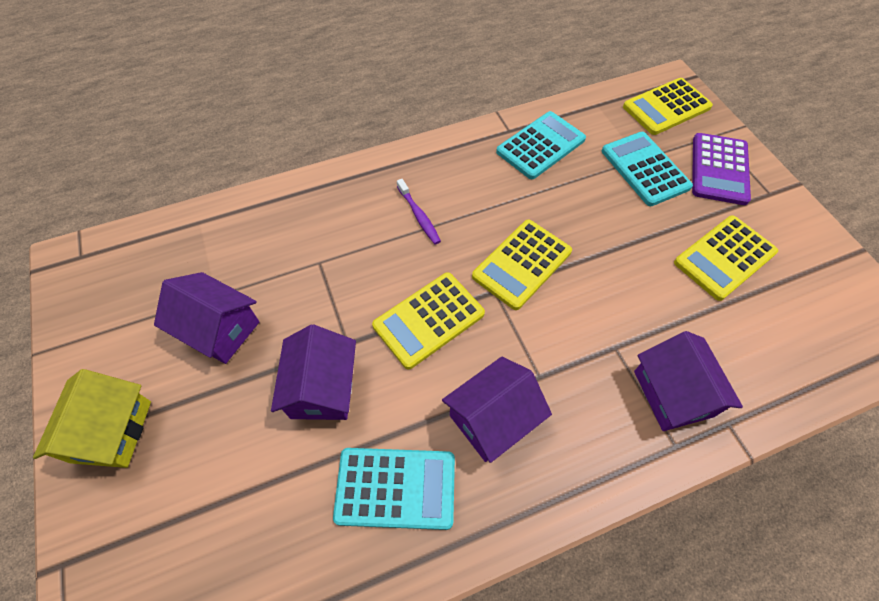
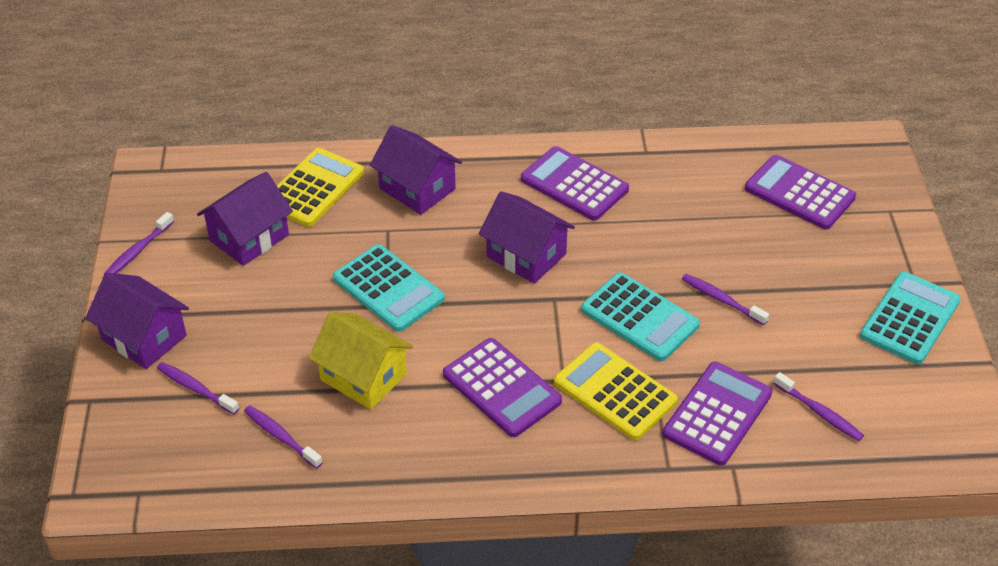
purple calculator: [692,133,751,205] = 1 -> [443,338,562,437] [521,146,629,220] [662,362,772,466] [745,155,856,229] = 4
purple toothbrush: [397,179,441,245] = 1 -> [104,212,174,275] [157,362,239,415] [244,405,323,469] [682,274,769,326] [773,372,864,441] = 5
yellow calculator: [372,272,485,369] [472,220,572,310] [623,78,713,135] [674,215,778,301] = 4 -> [277,148,364,227] [554,343,678,440] = 2

